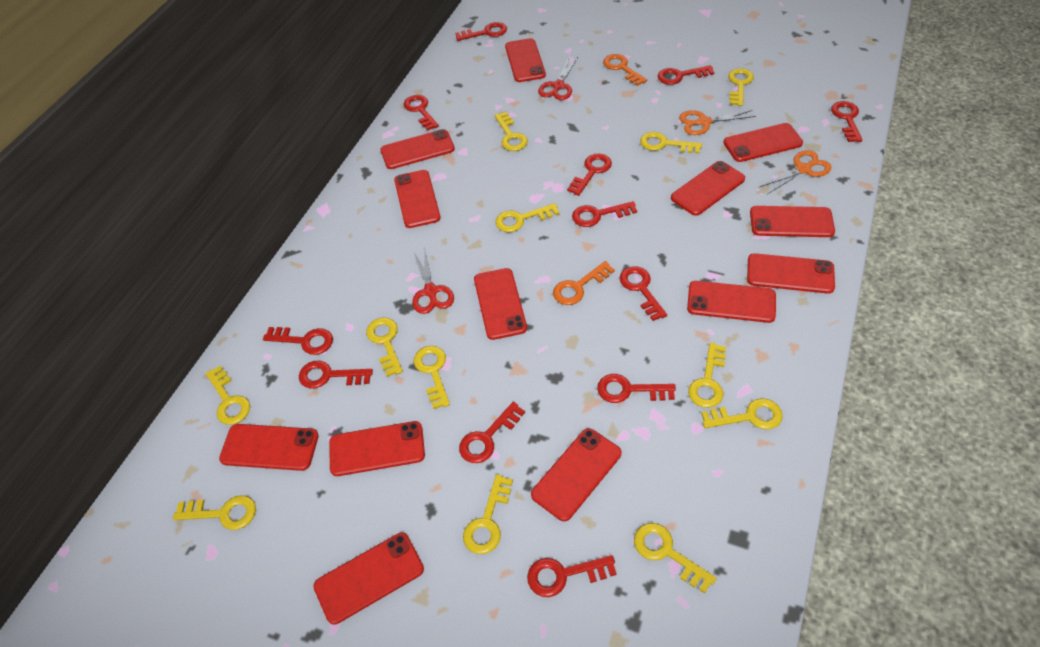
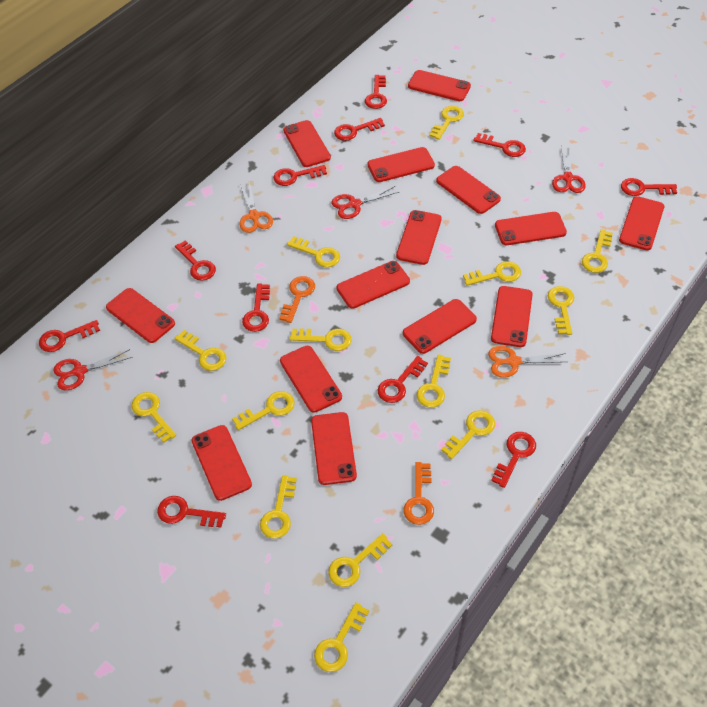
red key: [263,327,333,355] [299,361,373,389] [403,95,439,131] [455,22,507,41] [459,402,525,463] [527,555,617,597] [567,154,612,196] [572,201,637,227] [597,374,676,403] [619,266,667,321] [658,65,714,85] [831,101,863,142] = 12 -> [39,320,100,352] [157,496,226,528] [175,241,216,281] [242,284,270,332] [273,165,327,186] [334,118,385,141] [365,75,387,109] [378,356,428,403] [473,133,526,157] [491,432,536,488] [621,178,677,196] = 11
red phone: [219,424,319,471] [313,533,424,625] [329,421,425,476] [380,129,455,169] [394,170,441,228] [474,268,527,340] [505,38,546,82] [531,428,621,521] [671,161,745,216] [687,281,776,323] [723,123,803,162] [747,253,835,294] [750,206,835,237] = 13 -> [106,288,175,343] [192,425,252,501] [280,346,342,413] [283,120,331,167] [311,412,357,485] [336,261,410,309] [367,147,435,182] [396,210,442,265] [403,299,477,354] [408,70,471,101] [436,166,501,214] [491,286,533,347] [495,212,567,245] [619,196,664,250] = 14
red scissors: [412,247,454,314] [538,56,578,100] = 2 -> [53,349,133,390] [332,186,399,219] [552,146,586,193] = 3
yellow key: [173,495,256,530] [206,365,250,425] [366,318,403,377] [414,346,450,409] [463,474,513,554] [494,112,528,151] [495,203,559,232] [634,523,717,594] [640,132,702,154] [688,343,726,408] [701,398,783,430] [728,68,754,106] = 12 -> [131,392,176,443] [174,330,226,371] [232,391,294,430] [260,475,297,538] [287,236,340,267] [290,328,352,351] [314,602,369,672] [328,533,392,587] [417,354,451,408] [429,106,464,140] [441,410,495,459] [463,261,521,286] [548,286,574,335] [582,229,613,273] = 14

